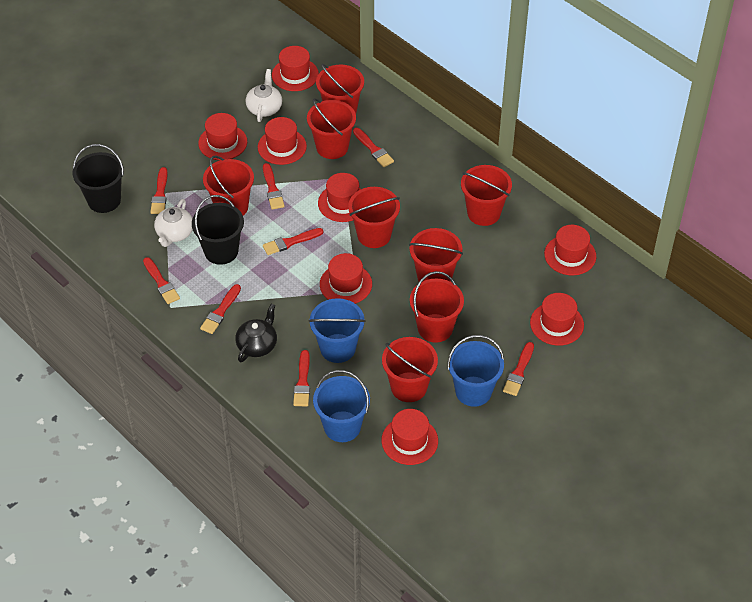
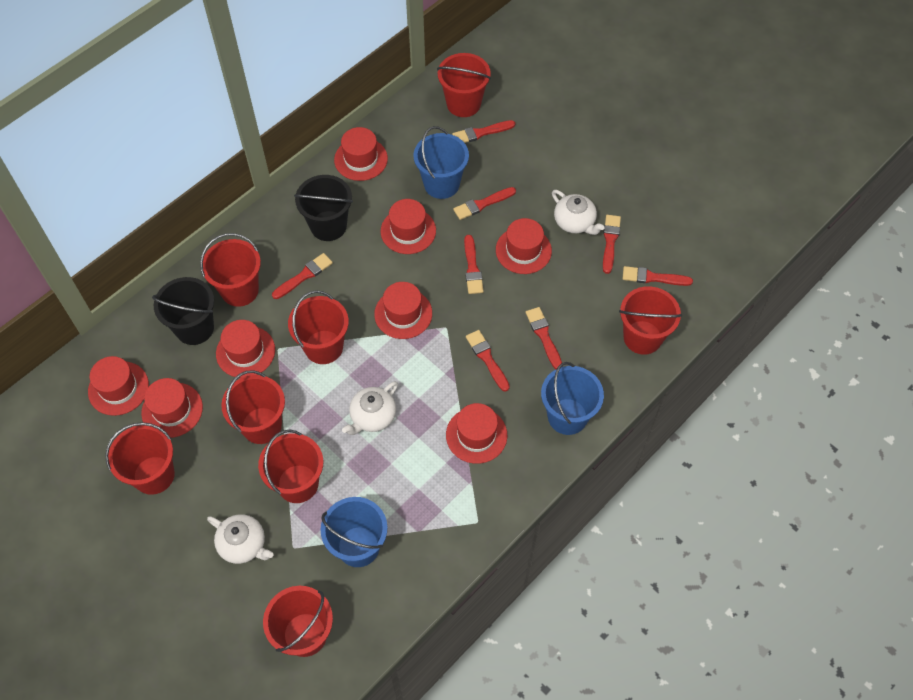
black teapot: [235,304,277,363] = 1 -> none = 0
white teapot: [154,199,193,247] [246,69,282,122] = 2 -> [207,514,273,564] [342,381,398,435] [552,190,605,235] = 3

